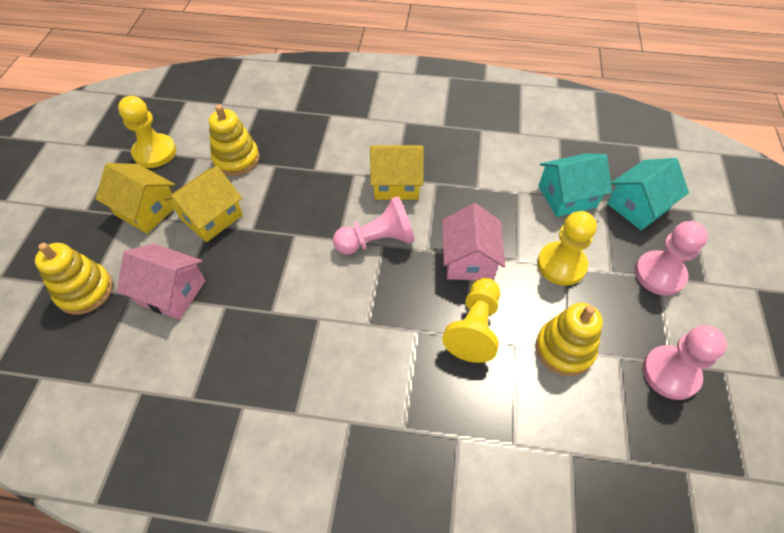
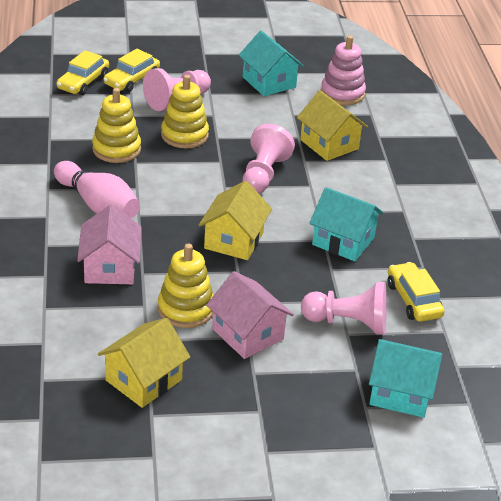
pink bowling pin: none = 0 -> [54,161,140,218] = 1
pink stacking toy: none = 0 -> [321,35,366,105] = 1
turquoise house: [539,153,612,217] [607,158,689,230] = 2 -> [238,31,304,96] [309,187,384,261] [369,339,443,418] = 3
yellow car: none = 0 -> [57,50,109,95] [103,49,160,92] [388,262,445,322] = 3
yellow pawn: [118,96,176,168] [442,278,500,363] [537,211,597,286] = 3 -> none = 0

